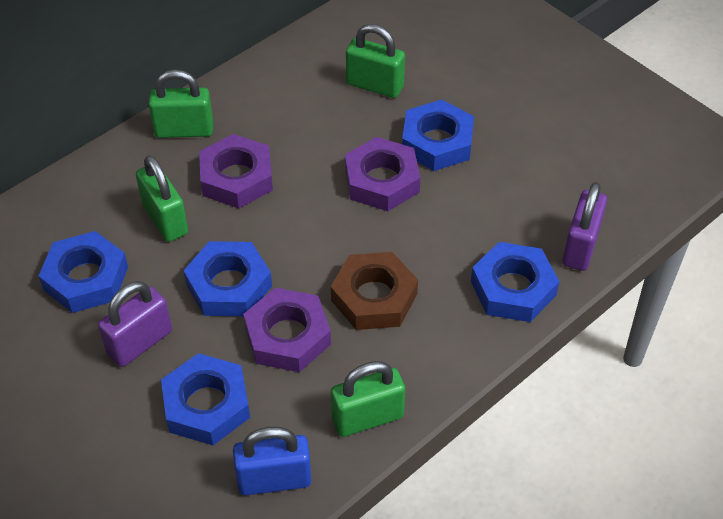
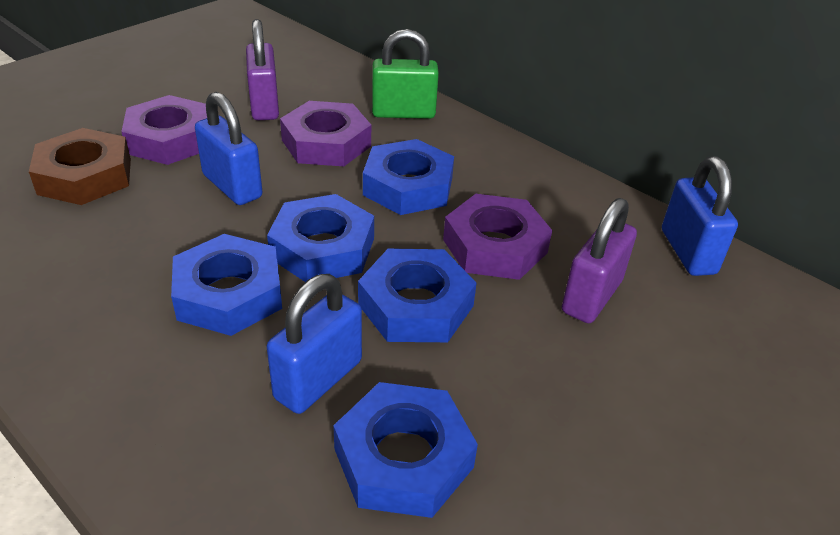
blue padlock: [233,427,311,496] = 1 -> [195,92,263,205] [267,274,362,414] [662,156,738,276] = 3
green padlock: [136,155,188,242] [149,70,213,138] [331,361,405,437] [346,24,405,98] = 4 -> [372,29,439,119] = 1

